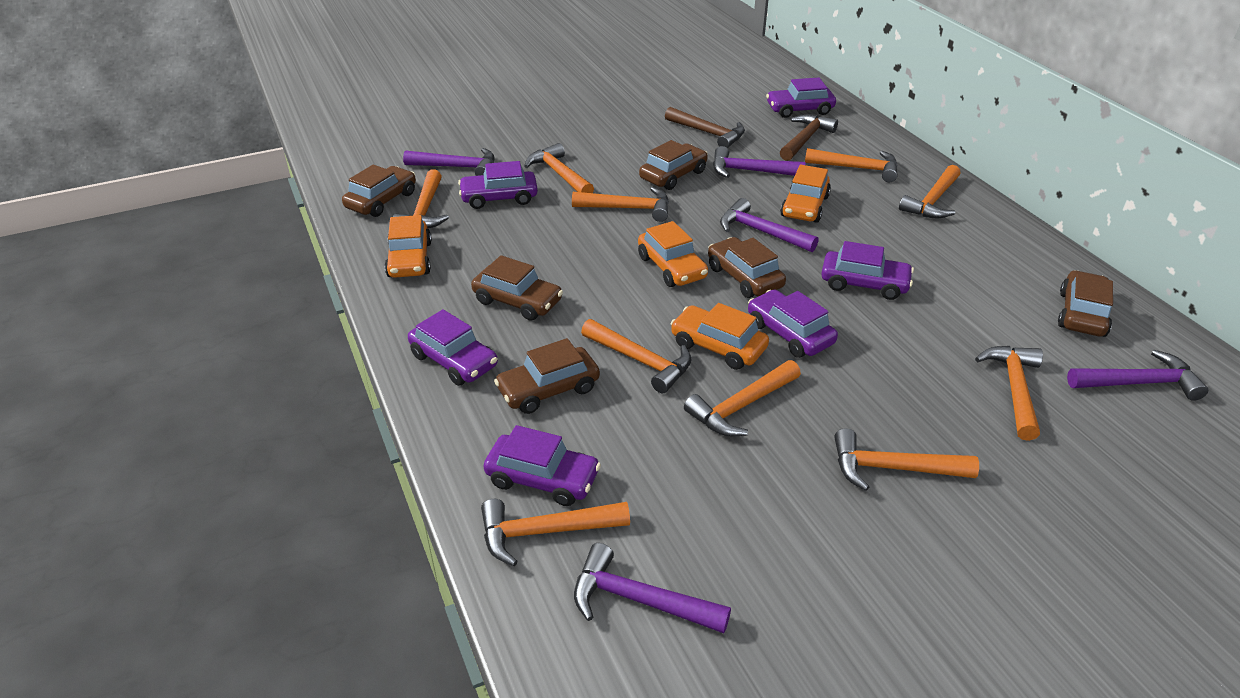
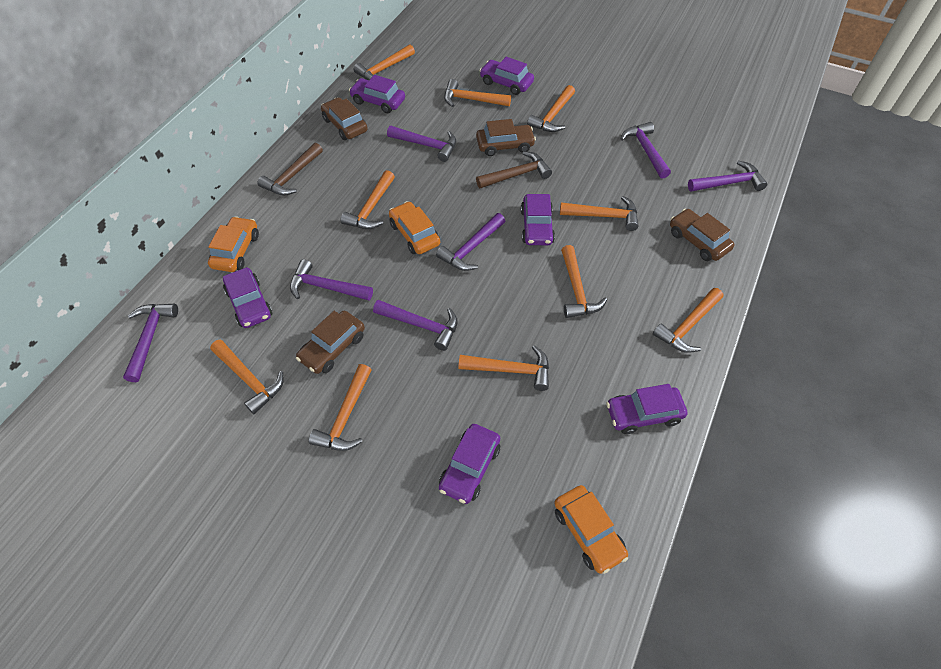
brown car: [342,164,416,217] [471,255,563,321] [494,338,600,414] [639,140,708,190] [708,237,786,298] [1058,270,1113,337] = 6 -> [296,311,365,374] [321,97,368,140] [476,119,536,156] [670,209,734,261] = 4
orange car: [385,215,432,278] [638,221,708,287] [670,303,769,370] [780,165,831,223] = 4 -> [208,216,259,272] [389,201,440,254] [554,485,628,574] = 3
purple hammer: [403,148,495,176] [574,543,731,633] [713,146,806,178] [720,198,818,252] [1067,350,1208,401] = 5 -> [123,304,178,382] [290,259,373,301] [373,300,458,351] [387,126,456,162] [436,213,505,271] [621,122,671,179] [688,161,767,192] = 7

